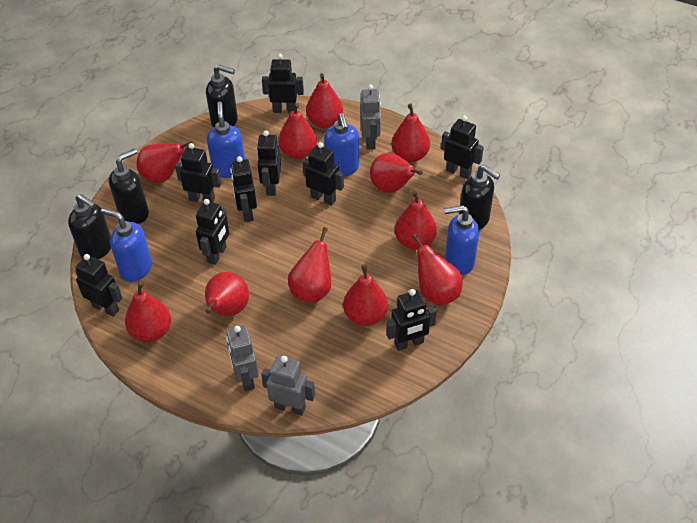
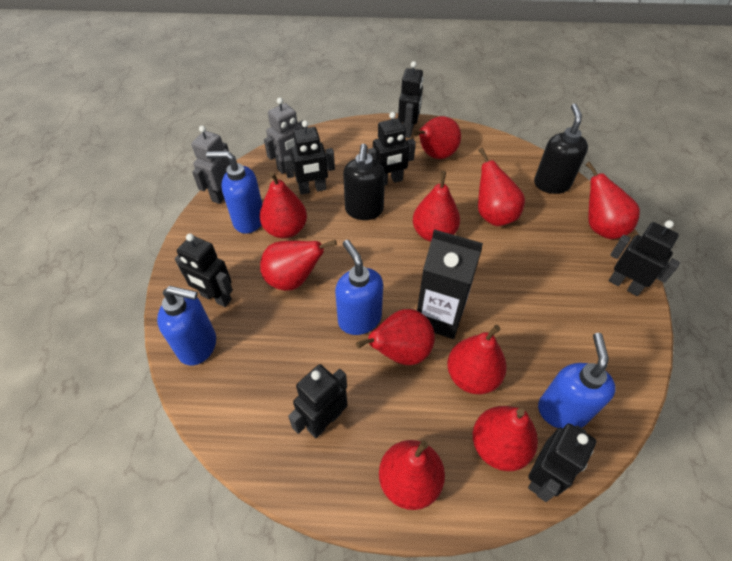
black carton: none = 0 -> [417,229,483,339] = 1
black robot: [75,254,123,317] [175,143,221,202] [196,199,229,265] [230,156,257,222] [257,131,281,196] [262,54,304,113] [302,142,344,206] [386,289,437,351] [441,116,484,179] = 9 -> [175,233,233,307] [284,120,335,195] [288,364,347,438] [368,112,416,185] [398,61,423,138] [528,423,596,502] [609,220,680,296] = 7
black soap dispenser: [68,194,111,259] [109,149,149,224] [206,65,238,128] [459,165,500,230] = 4 -> [343,144,385,220] [534,104,588,194] = 2
grey robot: [226,325,259,391] [261,356,315,416] [360,84,381,149] = 3 -> [191,126,230,204] [264,97,308,174] = 2
red pear: [125,282,171,342] [137,142,193,183] [205,272,249,316] [278,103,317,159] [288,227,331,303] [306,73,343,128] [343,264,388,326] [370,153,423,193] [391,103,430,162] [395,191,437,250] [412,234,463,306] = 11 -> [259,172,307,238] [260,240,337,291] [356,309,435,365] [379,440,445,510] [413,171,460,242] [414,116,461,159] [447,325,507,394] [473,406,538,471] [478,148,525,226] [585,161,640,239] = 10

